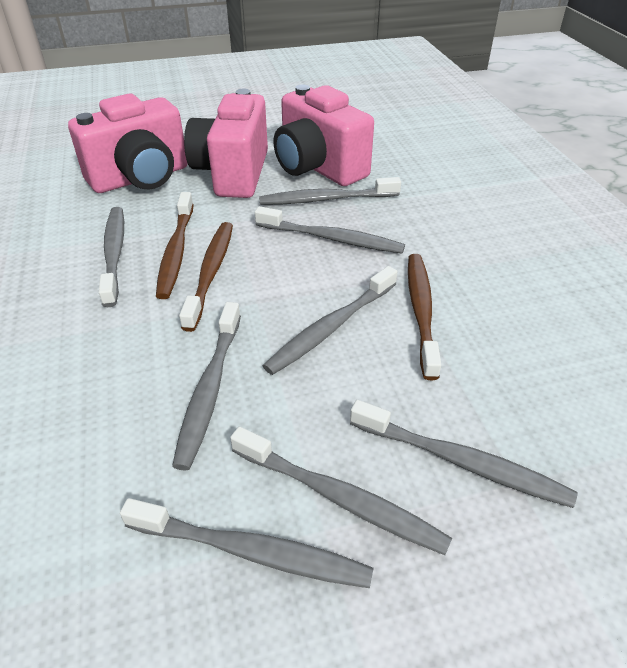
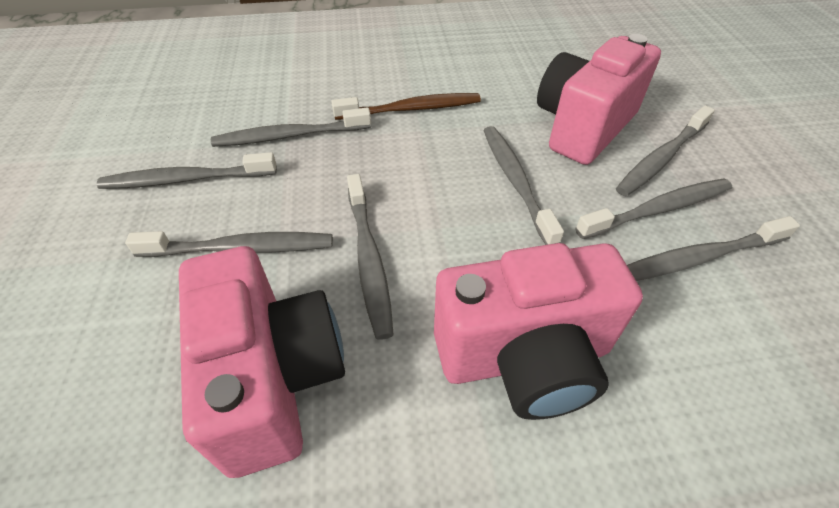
brown toothbrush: [156,192,194,299] [179,222,233,332] [408,254,441,380] = 3 -> [331,93,481,120] = 1

